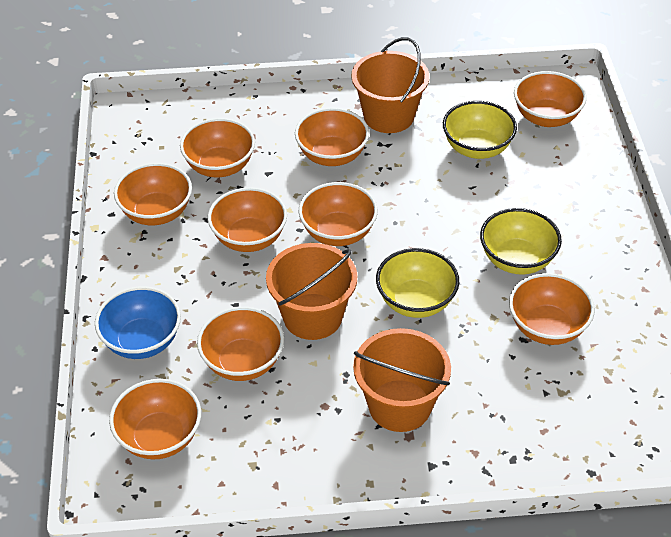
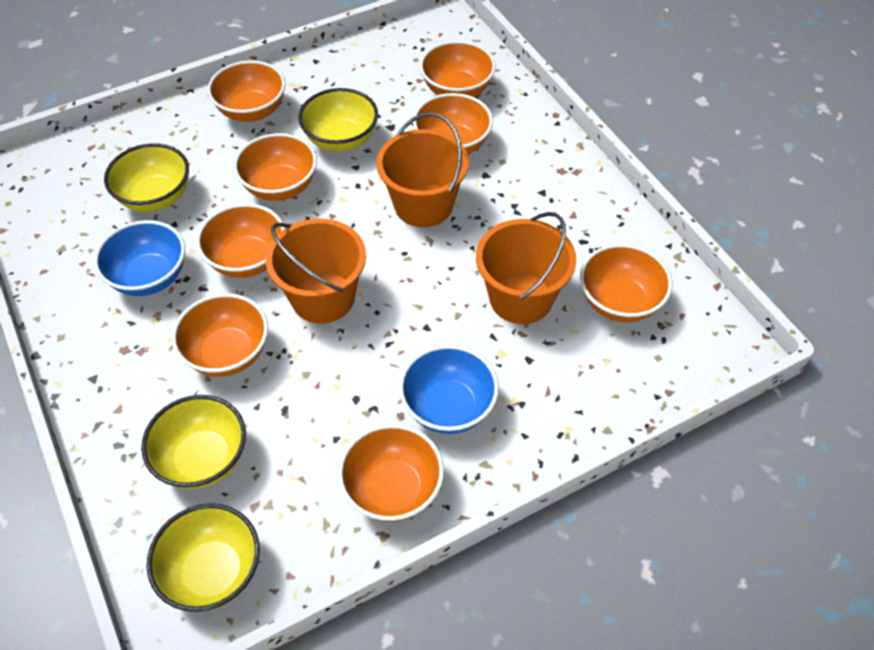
blue bowl: [95,286,181,359] = 1 -> [94,220,185,296] [399,345,499,434] = 2
orange bowl: [109,379,201,459] [114,163,192,225] [180,118,255,177] [197,307,284,381] [208,187,287,252] [295,108,369,166] [299,182,378,246] [509,273,595,345] [514,71,587,127] = 9 -> [172,293,268,377] [196,204,285,278] [208,60,285,122] [234,133,317,201] [338,424,444,522] [413,93,493,154] [420,41,496,97] [580,244,672,322] = 8
yellow bowl: [376,248,459,318] [443,101,517,159] [480,208,562,275] = 3 -> [104,143,189,212] [141,395,246,489] [147,503,260,612] [298,88,378,152] = 4

